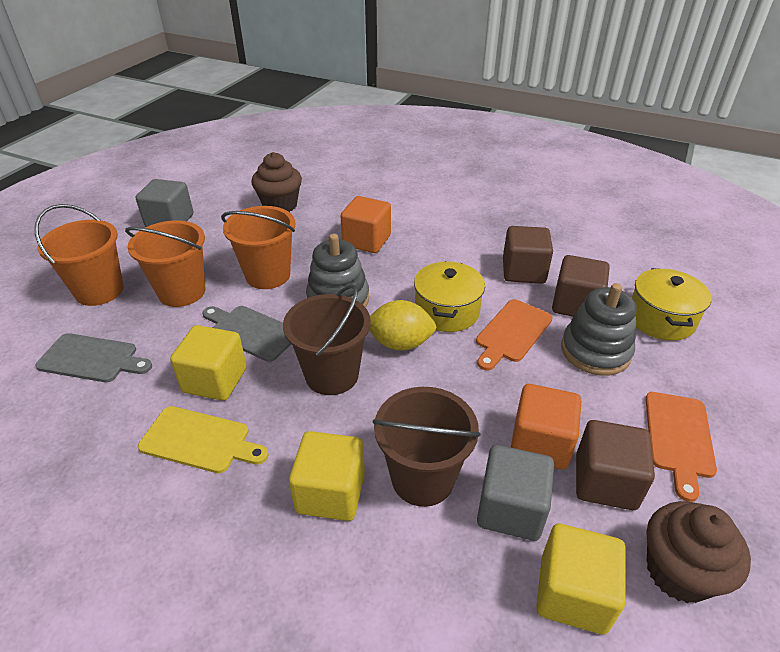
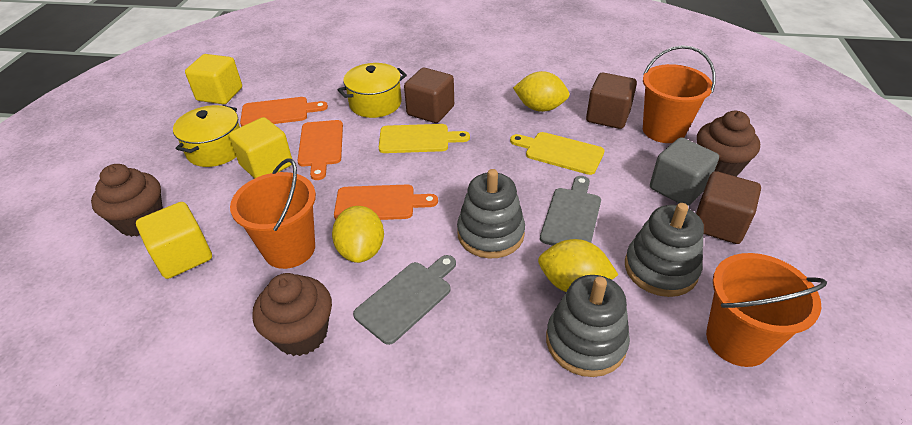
brown bucket: [283,284,371,395] [373,387,481,507] = 2 -> none = 0
brown cupcake: [251,152,302,212] [647,501,751,603] = 2 -> [91,164,163,237] [252,273,332,356] [697,111,760,177] = 3
grey cube: [136,179,193,227] [477,445,554,541] = 2 -> [650,137,719,206] = 1
grey stacking toy: [306,234,369,307] [561,283,637,376] = 2 -> [457,169,525,259] [546,275,630,377] [625,203,704,297] = 3
orange cube: [340,196,391,253] [511,384,581,470] = 2 -> none = 0
orange cutting board: [476,299,553,371] [645,392,717,502] = 2 -> [240,97,328,126] [297,120,343,180] [334,185,438,220] = 3
yellow cutting board: [138,406,269,473] = 1 -> [379,124,470,153] [510,132,605,175] = 2
yellow lemon: [369,300,437,351] = 1 -> [332,206,384,263] [513,71,570,112] [538,239,618,292] = 3

